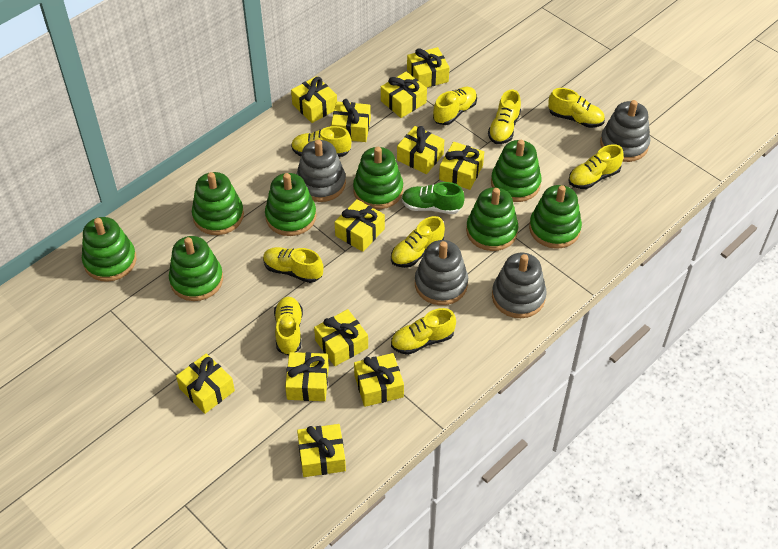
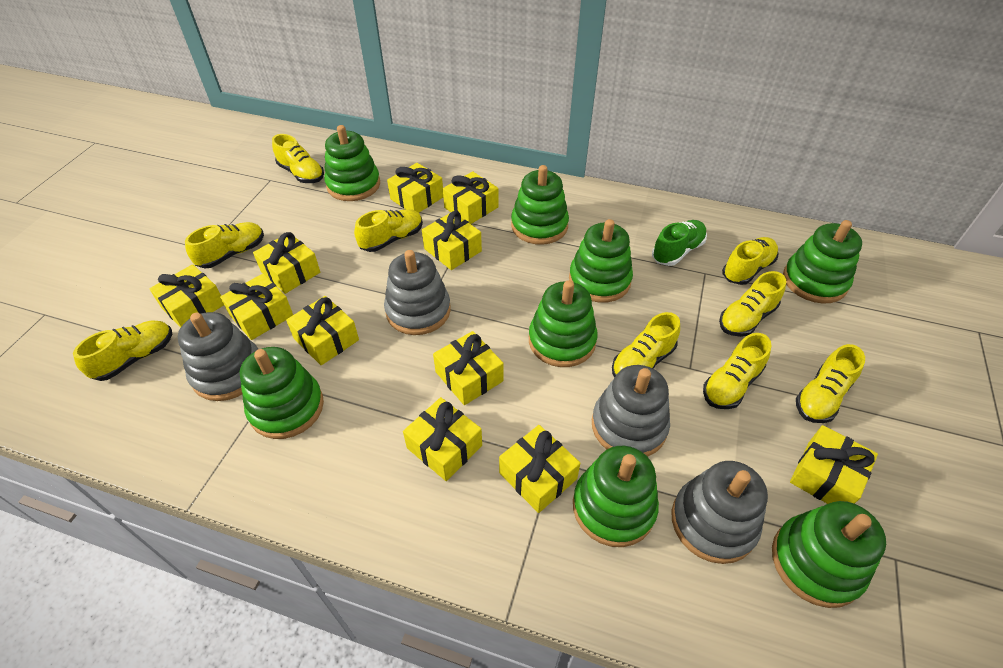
yellow gift: [176,353,235,414] [285,352,329,401] [291,76,337,123] [297,424,346,477] [314,309,368,366] [331,99,371,142] [335,199,385,252] [354,353,404,407] [381,72,427,118] [397,126,444,174] [407,47,450,88] [439,142,484,190] = 12 -> [149,264,224,327] [220,274,293,340] [253,232,320,294] [286,296,359,365] [387,163,443,213] [403,397,482,481] [422,211,482,270] [433,331,503,405] [443,171,498,224] [499,425,580,513] [790,425,878,504] = 11

